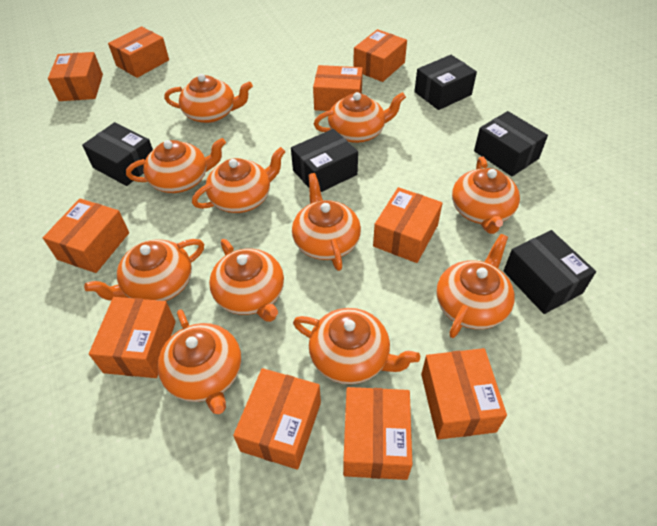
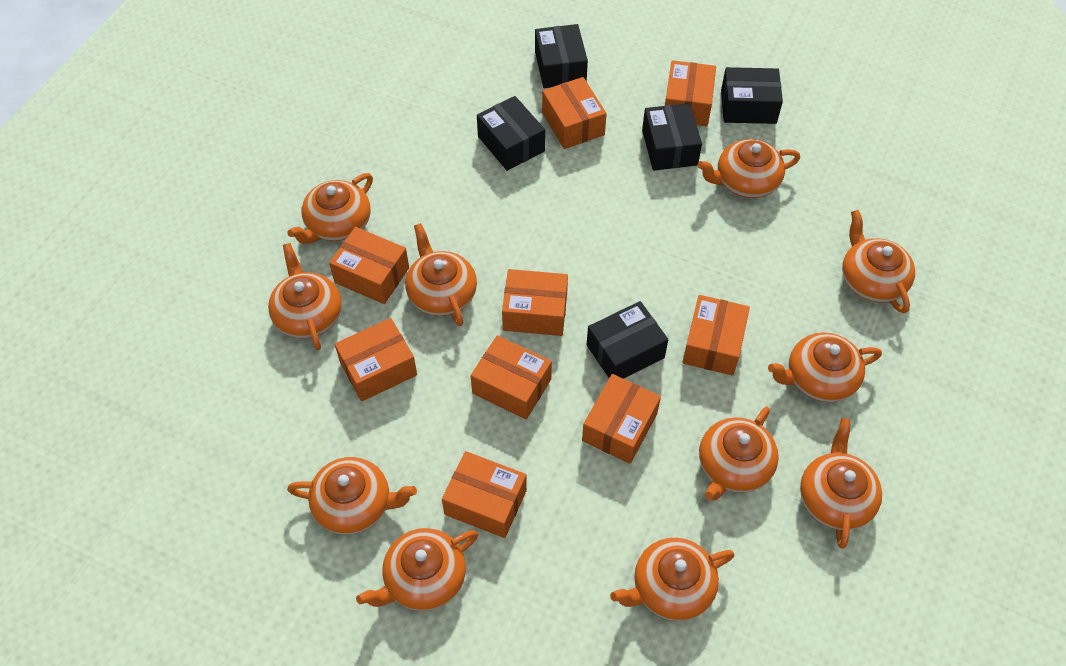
orange box: [43,199,129,273] [48,52,103,101] [89,297,176,378] [108,26,169,78] [233,368,321,470] [313,65,363,111] [343,387,412,480] [353,29,407,82] [373,187,443,263] [421,348,507,440] = 10 -> [329,227,409,304] [335,318,417,402] [442,451,527,538] [470,335,552,420] [502,269,568,336] [542,77,607,149] [582,374,661,464] [665,60,716,126] [682,295,750,376] = 9

